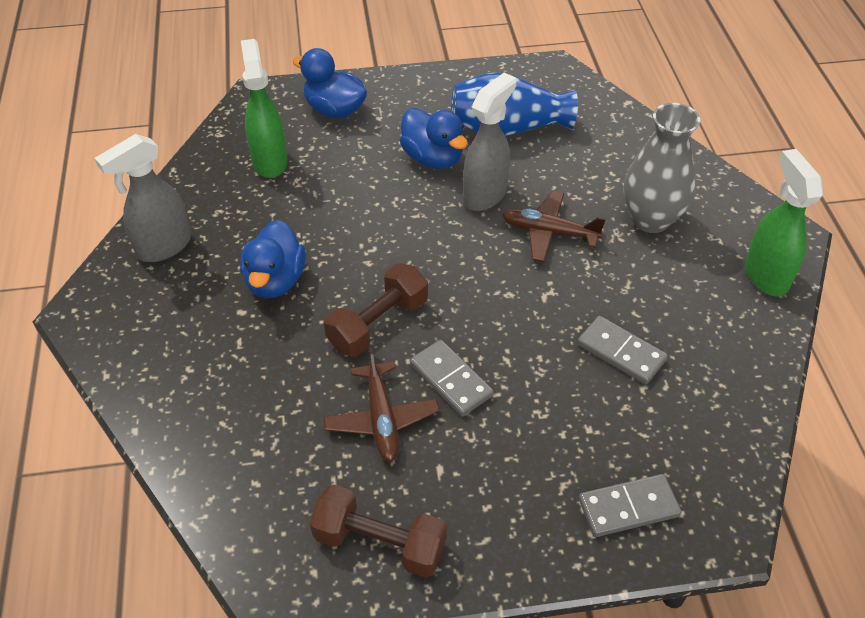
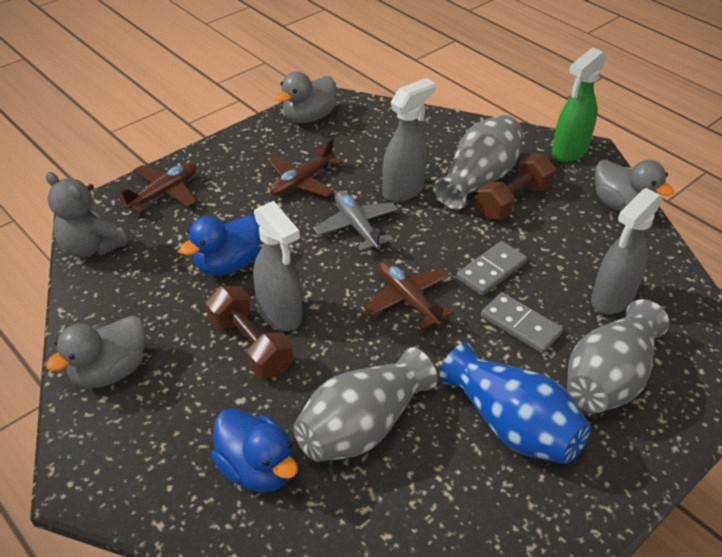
blue duck: [240,220,306,298] [293,48,367,118] [400,108,468,169] = 3 -> [180,215,261,276] [211,408,298,493] = 2
brown plane: [323,347,440,462] [502,191,606,262] = 2 -> [118,163,197,213] [268,139,342,197] [364,261,454,330] = 3
green spray bottle: [241,39,288,178] [745,149,823,297] = 2 -> [552,48,607,162] = 1
grey domino: [410,340,494,417] [577,316,668,384] [579,474,681,537] = 3 -> [456,241,527,296] [481,292,563,353] = 2
grey duck: none = 0 -> [46,316,145,388] [276,71,336,123] [595,160,674,212] = 3
grey plane: none = 0 -> [313,191,398,251] = 1
grey spray bottle: [95,134,191,262] [463,73,517,211] = 2 -> [253,201,302,331] [382,78,435,202] [591,188,663,314] = 3
grey teddy bear: none = 0 -> [46,172,128,258] = 1
grey vase: [624,103,700,233] = 1 -> [293,347,437,462] [433,115,523,210] [567,299,670,413] = 3

